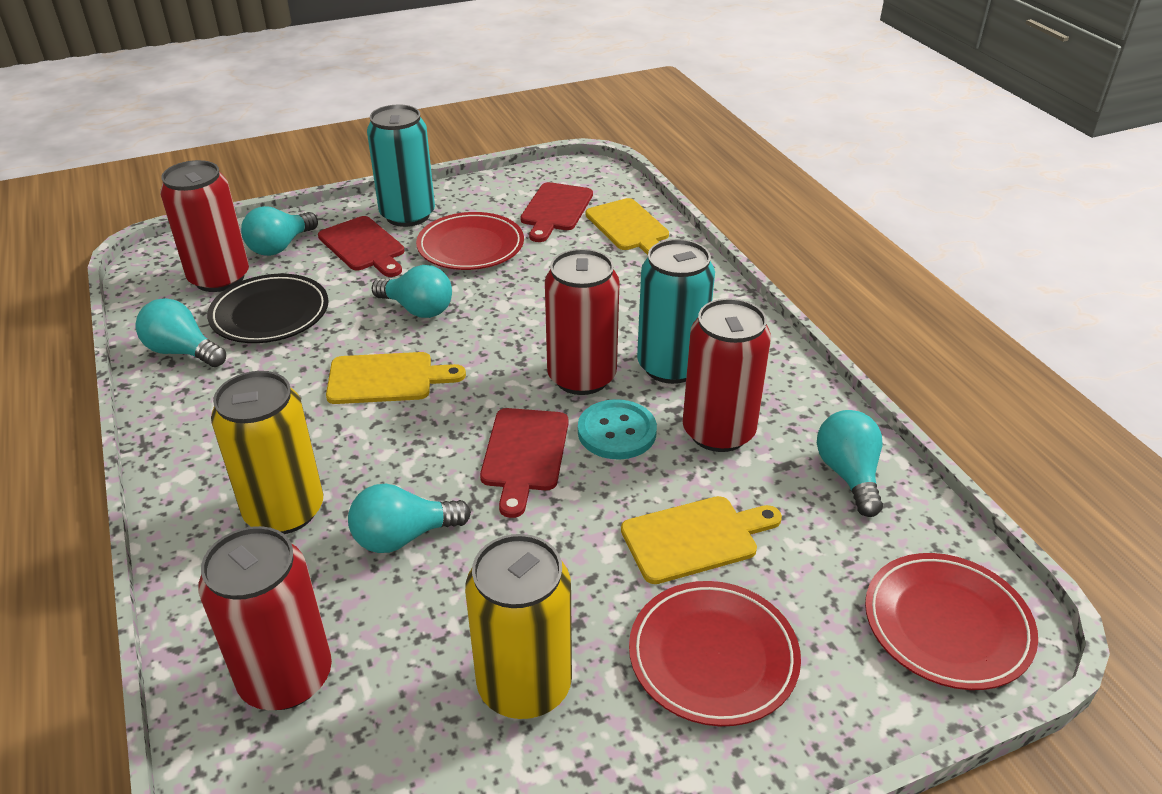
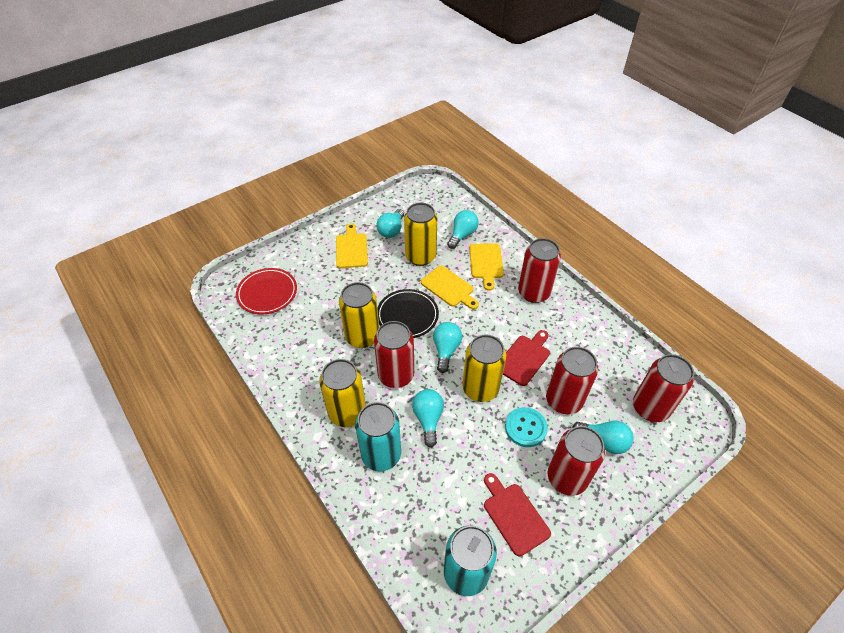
red can: [160,160,249,292] [198,526,332,710] [545,249,620,395] [683,298,771,452] = 4 -> [374,321,414,388] [518,238,561,303] [546,347,598,414] [547,426,605,496] [633,354,694,422] = 5
red cutting board: [318,216,405,277] [480,408,569,518] [520,182,593,242] = 3 -> [484,473,551,556] [503,330,550,386] = 2
red plate: [416,212,524,270] [629,581,801,726] [865,553,1038,690] = 3 -> [236,268,297,314] = 1
yellow can: [211,371,323,534] [465,534,572,719] = 2 -> [319,359,366,427] [339,282,379,348] [404,203,437,266] [462,334,506,402] = 4

